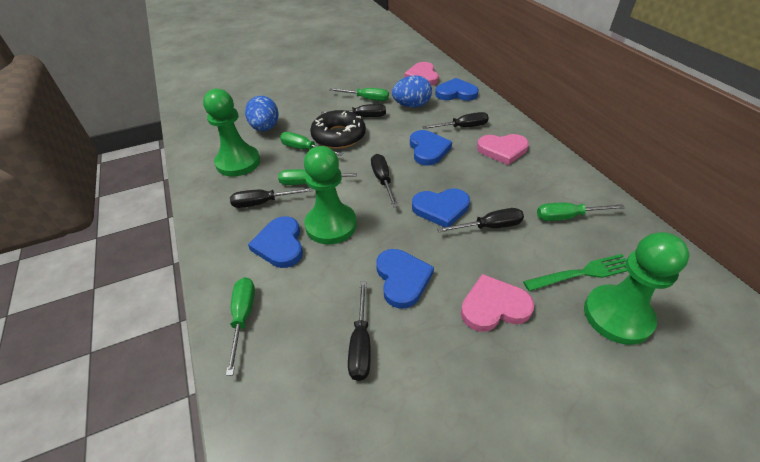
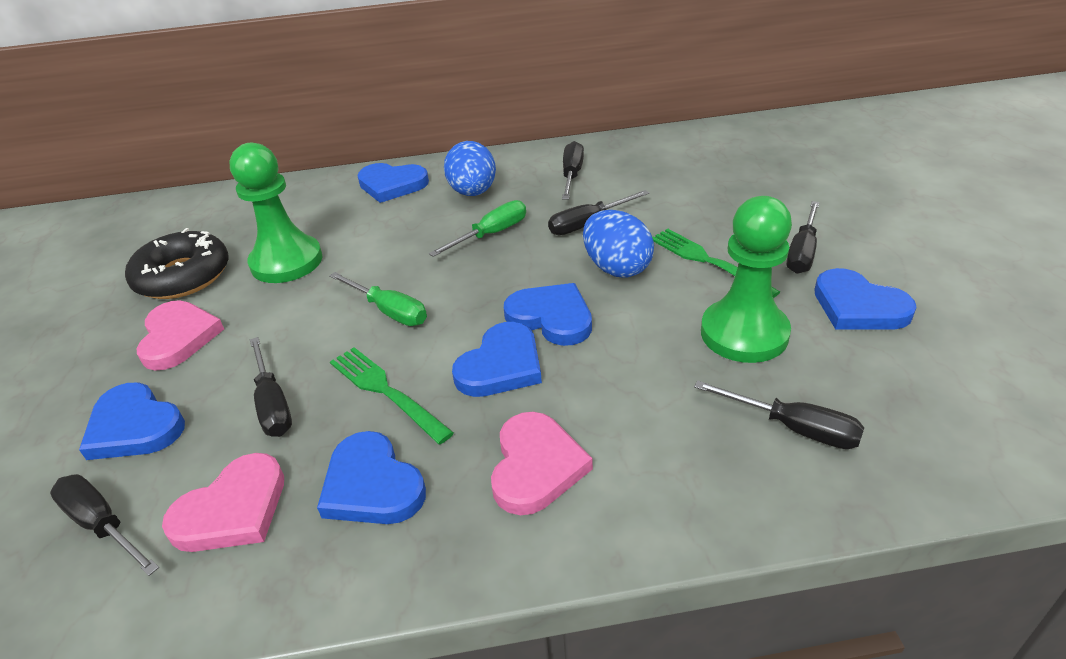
blue heart: [248,216,303,268] [376,249,434,309] [410,130,452,165] [412,188,470,227] [435,78,479,101] = 5 -> [79,383,185,460] [317,431,426,524] [357,163,429,203] [452,322,542,397] [504,283,592,346] [814,268,917,330] = 6
green fork: [523,254,627,291] = 1 -> [330,347,454,444] [652,229,780,298] = 2
green pawn: [203,89,260,177] [304,146,357,244] [584,232,690,345] = 3 -> [230,143,323,283] [701,196,792,363] = 2
green screwdriver: [226,277,255,376] [278,169,357,185] [280,132,343,156] [329,88,389,101] [537,203,625,221] = 5 -> [329,272,427,326] [429,200,526,257] = 2

